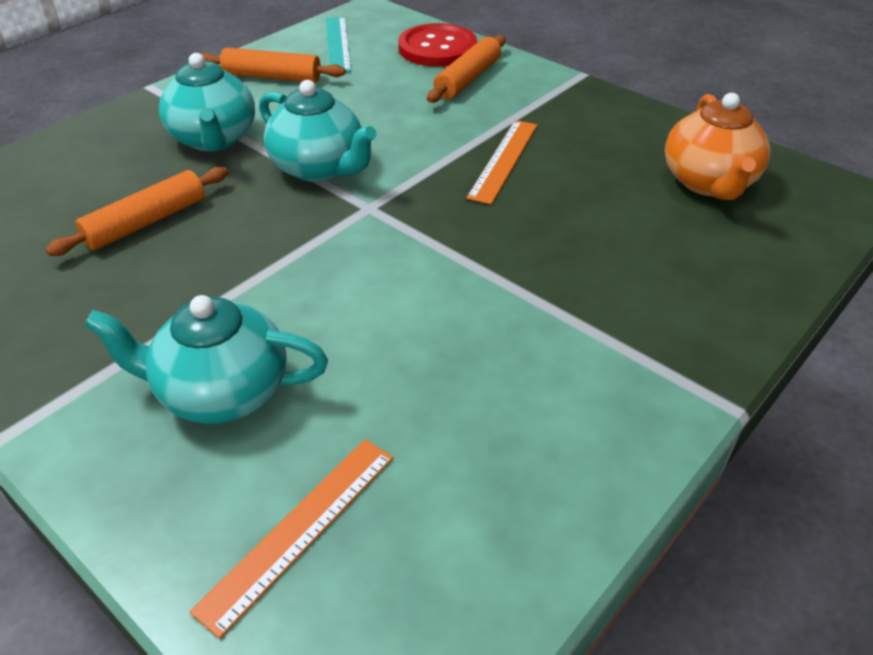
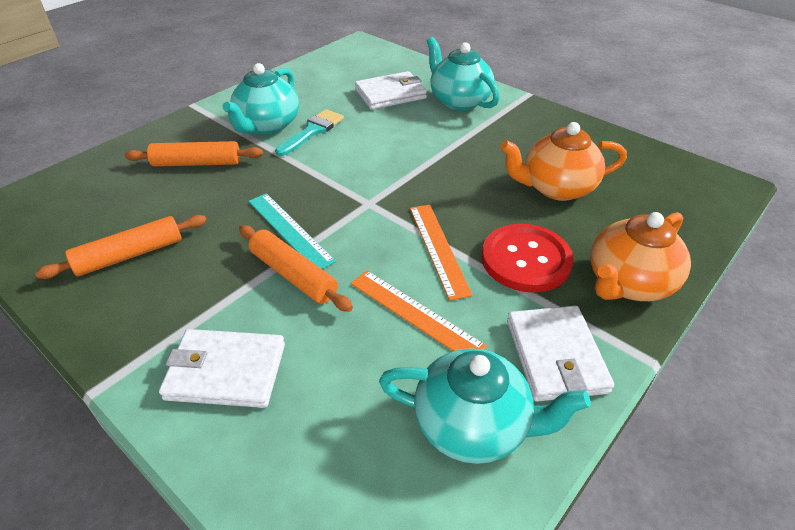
orange teapot: [665,93,771,200] = 1 -> [500,122,627,201] [591,212,691,301] = 2
turquoise brush: none = 0 -> [275,109,344,156] = 1
white wallet: none = 0 -> [159,329,285,408] [355,71,427,110] [507,306,614,402] = 3

